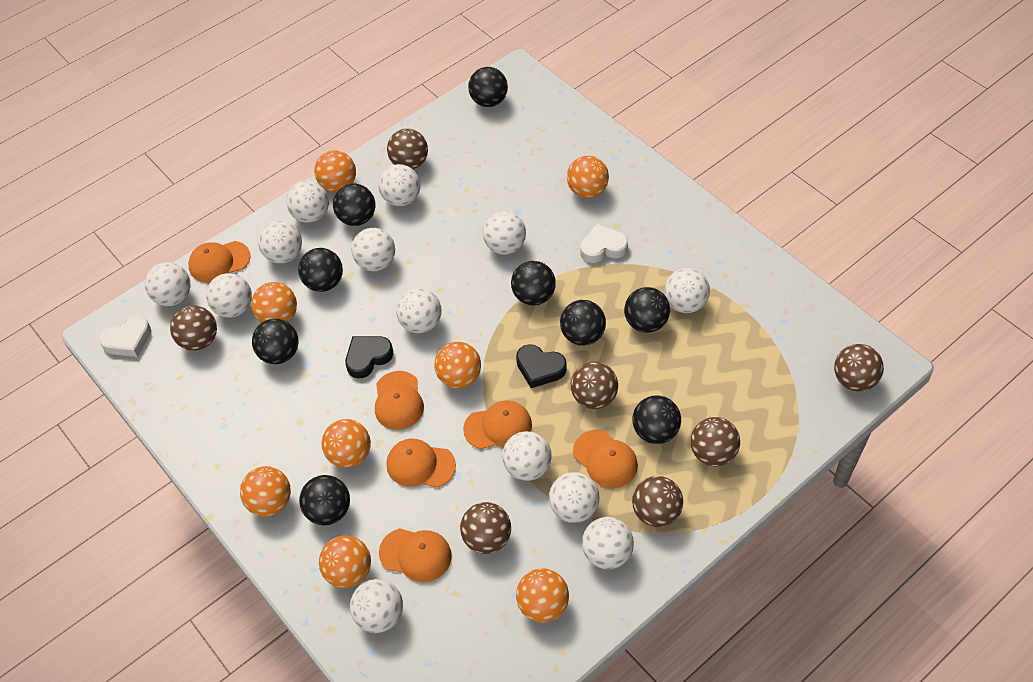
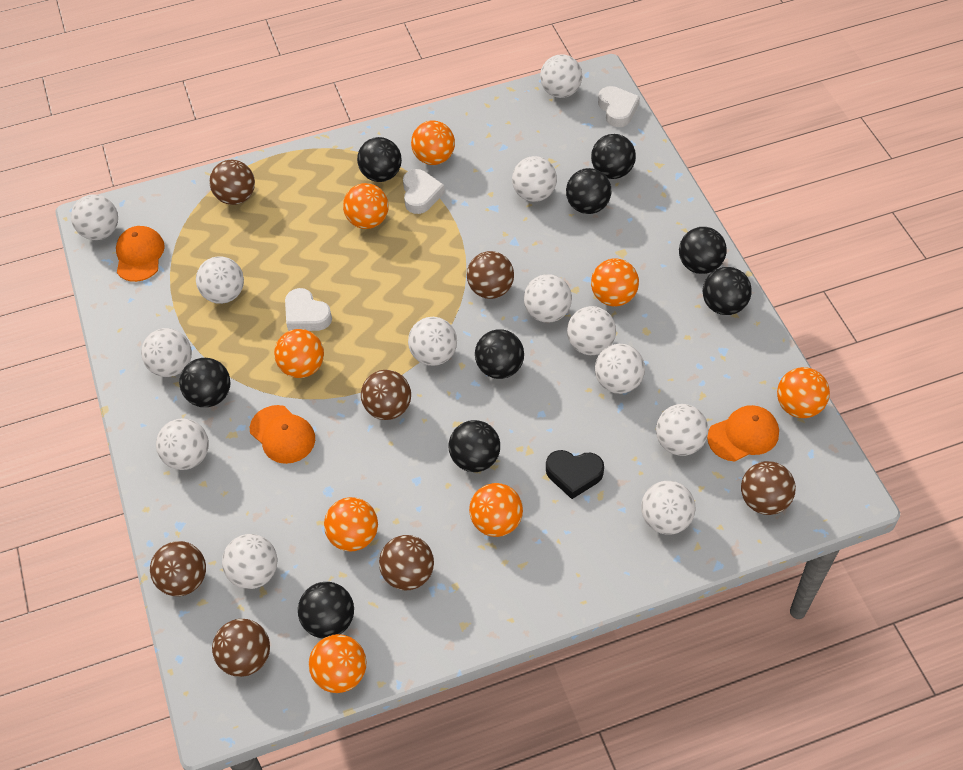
black heart: [345,336,393,378] [516,344,567,388] = 2 -> [546,450,604,499] = 1
orange cap: [188,241,251,282] [375,371,424,430] [379,528,452,582] [386,439,456,488] [463,400,532,449] [573,430,638,488] = 6 -> [116,226,165,282] [250,405,315,464] [707,405,779,462] = 3
white heart: [99,315,151,357] [580,224,628,263] = 2 -> [285,288,332,331] [403,169,445,214] [598,86,640,127] = 3

